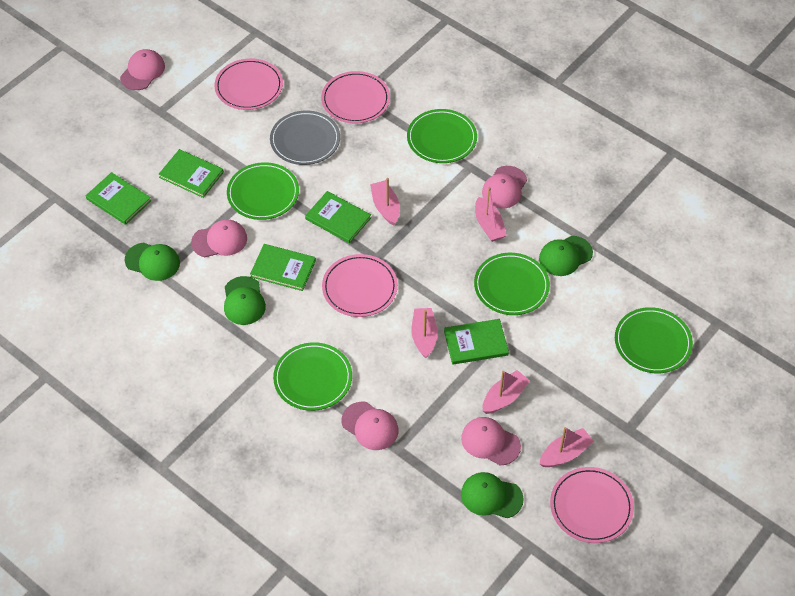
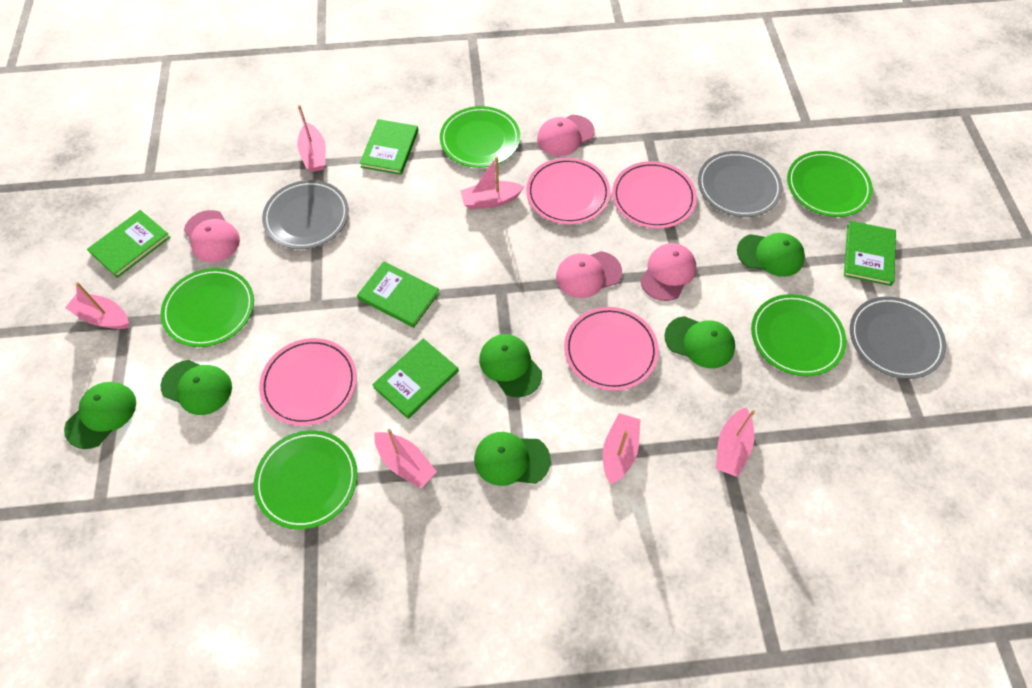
green cap: [125,242,180,281] [224,276,266,325] [461,472,524,518] [539,236,593,276] = 4 -> [64,382,136,449] [161,360,232,415] [474,432,551,486] [479,334,542,397] [664,316,735,368] [737,233,805,277] = 6
grey plate: [270,111,340,165] = 1 -> [262,180,349,249] [698,151,783,217] [850,296,946,379] = 3
pink boat: [370,178,400,226] [412,308,438,358] [475,187,507,242] [483,370,530,414] [540,427,594,467] = 5 -> [65,282,129,329] [297,105,326,172] [374,429,437,489] [460,156,524,209] [603,413,641,485] [716,408,755,477] = 6
pink cap: [120,49,165,90] [191,220,247,257] [342,402,399,450] [461,417,521,465] [482,166,527,209] = 5 -> [184,210,240,262] [537,115,595,156] [556,251,622,298] [640,243,696,301] = 4

